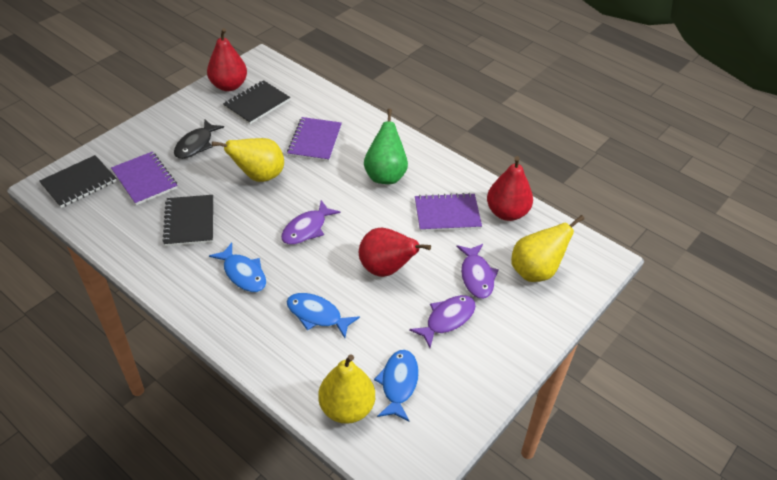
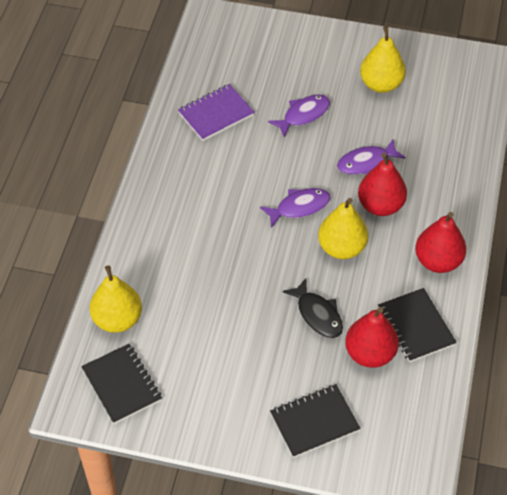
blue fish: [209,242,266,292] [287,293,360,338] [374,350,419,422] = 3 -> none = 0
green pear: [364,109,408,184] = 1 -> none = 0
purple notebook: [111,152,177,205] [287,117,342,162] [415,193,482,232] = 3 -> [178,84,255,141] = 1

